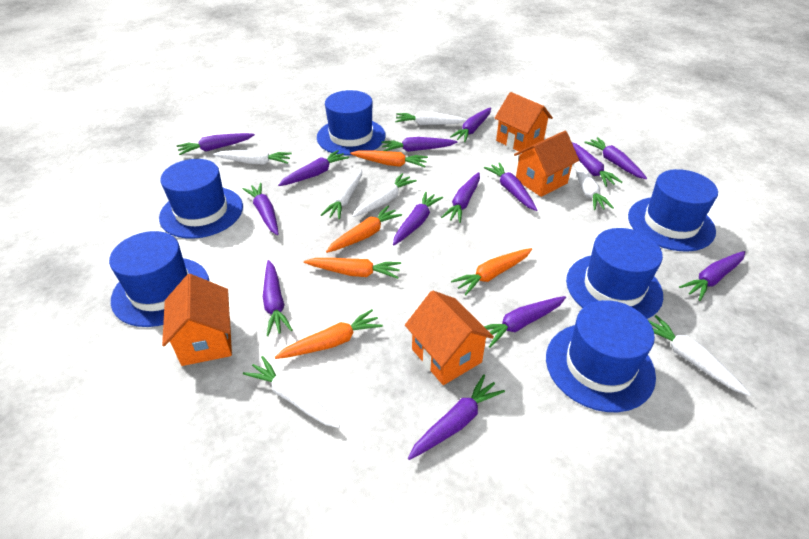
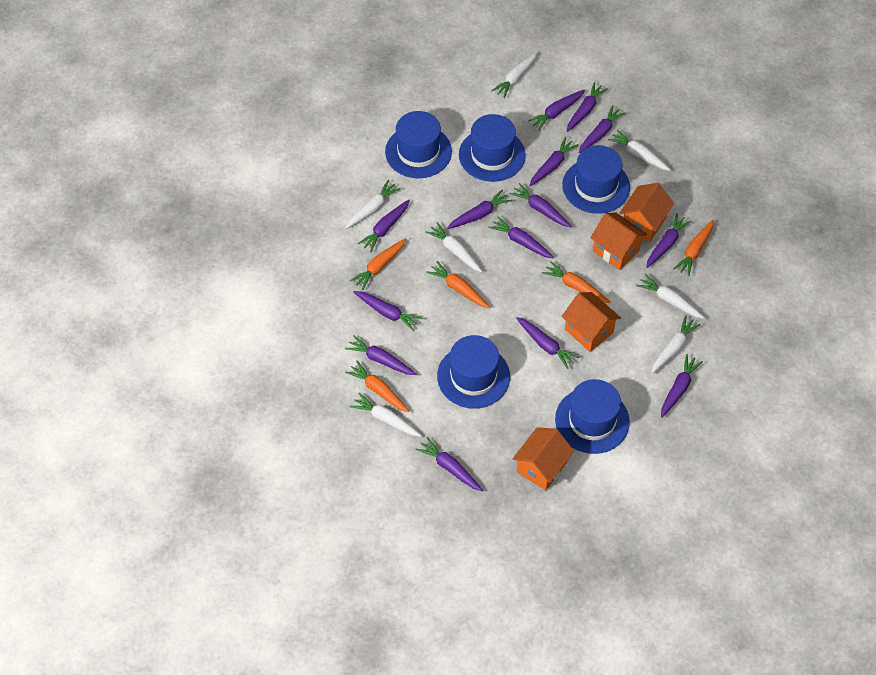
blue hat: [109,231,209,327] [159,159,243,239] [317,90,386,156] [546,300,656,412] [566,228,663,319] [628,169,718,251] = 6 -> [385,111,452,178] [437,335,510,409] [459,114,526,182] [555,379,630,454] [562,145,630,214] = 5

